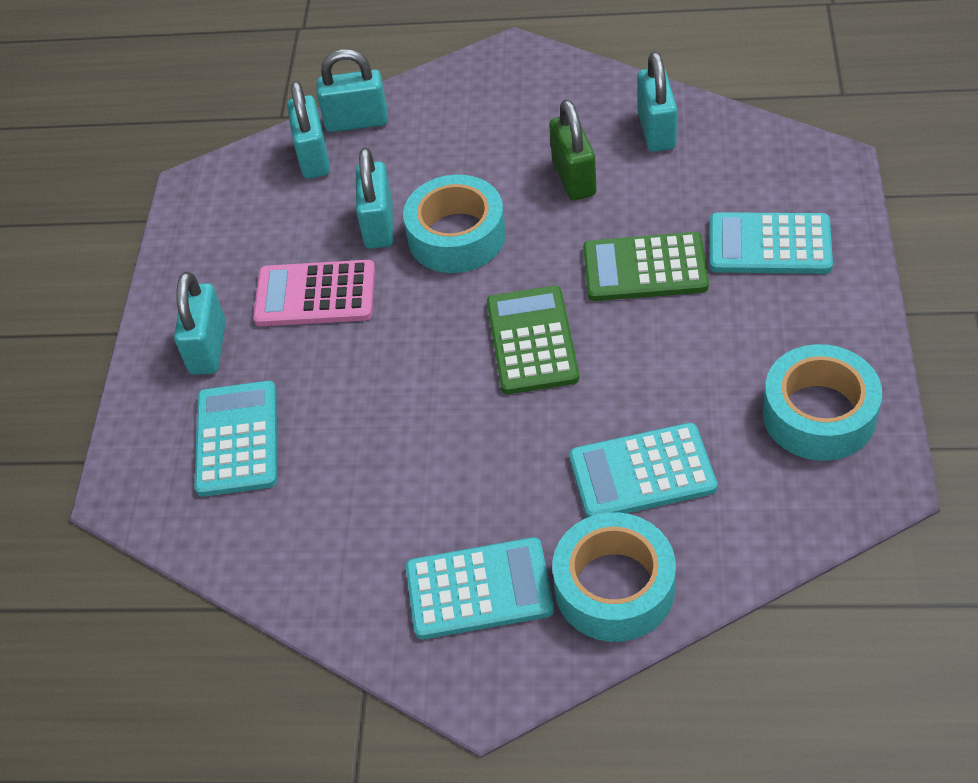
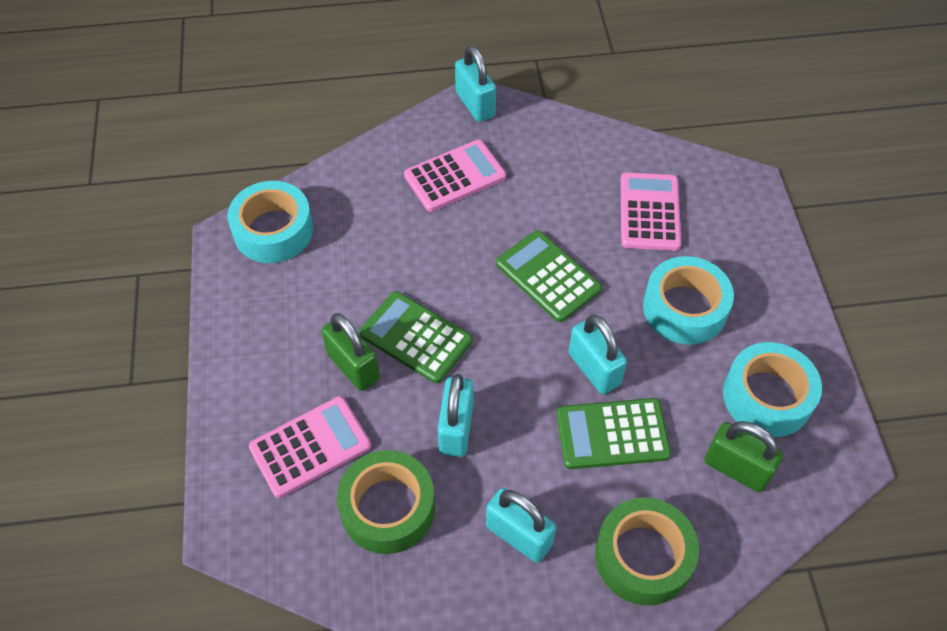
green calculator: [487,286,579,394] [583,232,709,301] = 2 -> [359,291,472,383] [496,230,602,322] [556,398,671,469] = 3
green padlock: [549,100,597,200] = 1 -> [321,313,380,391] [704,421,783,492] = 2
green tape: none = 0 -> [337,450,435,554] [595,497,699,606] = 2
pink calculator: [253,260,375,326] = 1 -> [249,396,371,498] [404,140,506,212] [621,172,681,251] = 3
turquoise calculator: [195,381,277,497] [406,537,554,639] [569,423,717,518] [710,212,833,274] = 4 -> none = 0
turquoise padlock: [174,272,226,375] [287,81,330,179] [316,49,388,132] [356,148,394,249] [637,51,677,152] = 5 -> [437,374,474,457] [455,45,496,122] [486,488,556,563] [569,315,627,395] = 4

